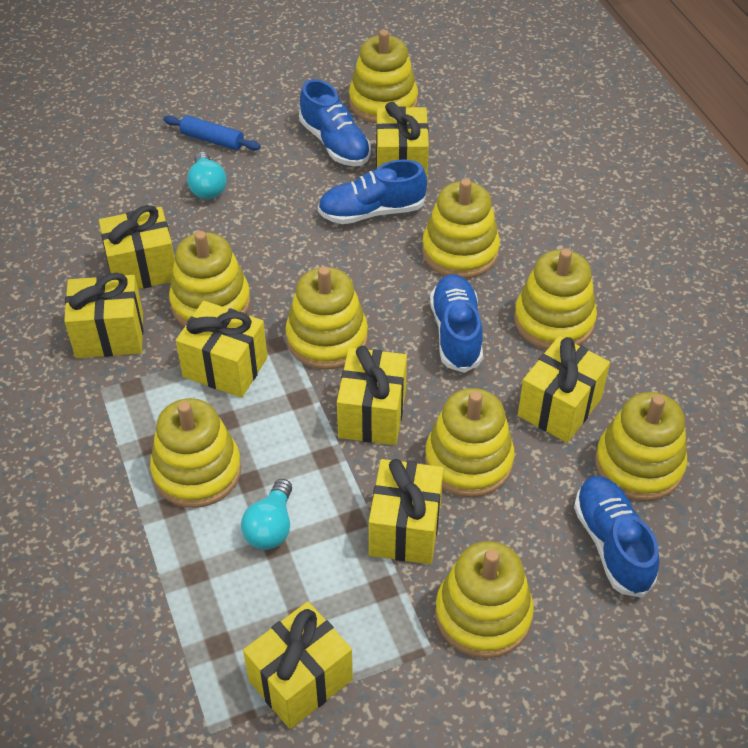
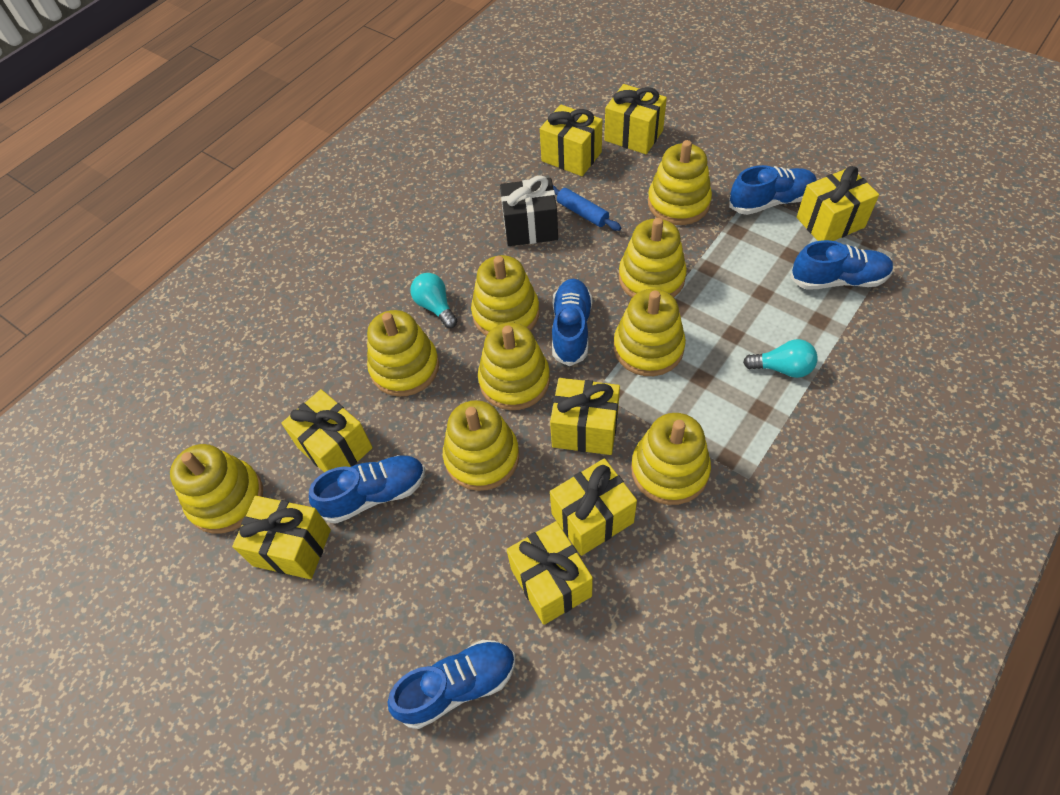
black gift: none = 0 -> [500,175,558,246] = 1
blue shoe: [299,79,371,166] [318,160,427,224] [430,274,483,373] [574,476,660,597] = 4 -> [309,455,425,523] [387,640,515,729] [552,279,592,366] [729,165,817,215] [790,240,894,290] = 5

